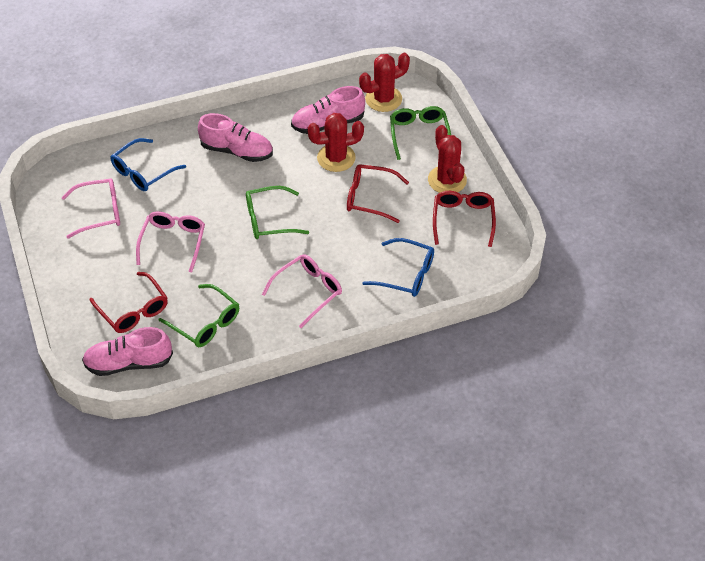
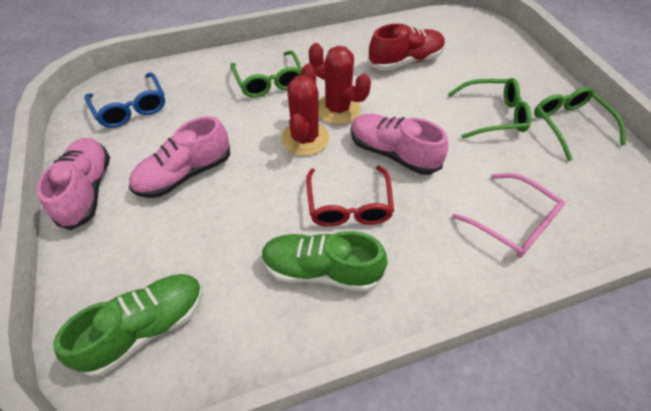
blue glasses: [110,138,186,191] [363,238,434,297] = 2 -> [85,72,165,128] = 1
green shoe: none = 0 -> [53,274,203,377] [262,231,388,292] = 2
pink glasses: [62,179,120,238] [136,211,205,273] [262,254,342,328] = 3 -> [452,173,565,258] = 1
red cactus: [307,113,364,172] [359,53,410,112] [428,125,467,193] = 3 -> [281,64,329,156] [309,43,371,125] = 2
red glasses: [90,272,168,333] [347,164,409,223] [433,191,496,247] = 3 -> [306,166,394,227] = 1
red shoe: none = 0 -> [369,24,445,71] = 1

